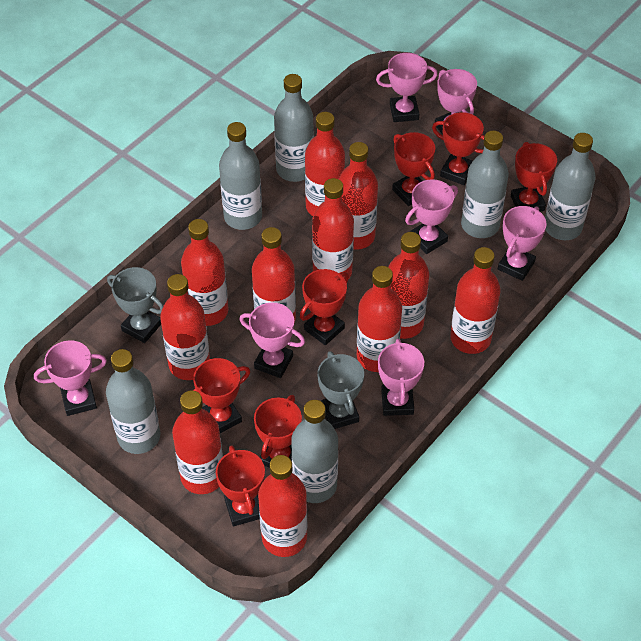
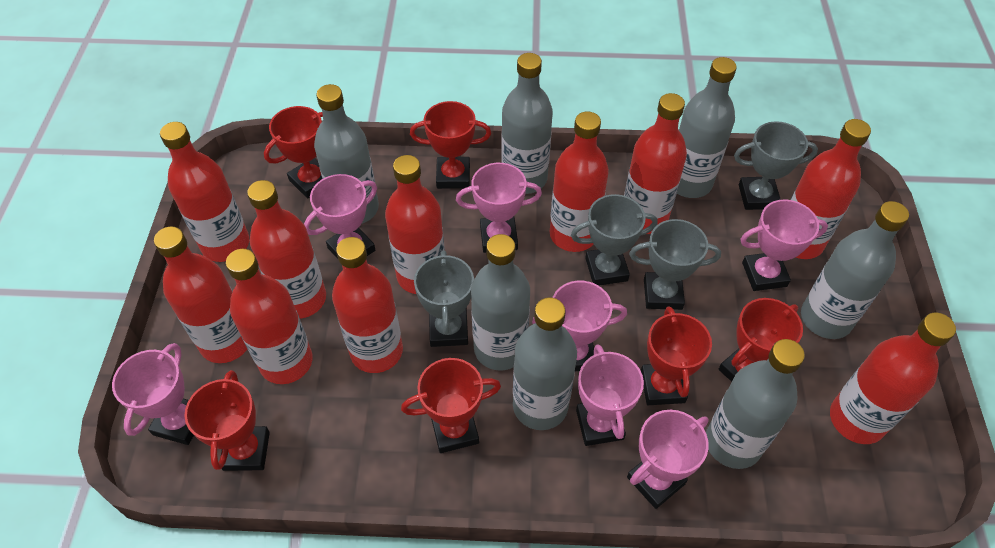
grey bottle: [106,349,160,454] [219,122,262,230] [274,74,314,182] [291,400,338,503] [461,131,509,238] [545,133,596,240] = 6 -> [314,84,379,224] [471,234,530,371] [501,53,553,194] [513,297,577,430] [677,57,737,198] [706,339,805,469] [801,201,909,339] = 7
grey trophy: [107,267,164,343] [317,351,364,429] = 2 -> [414,250,474,347] [571,194,658,286] [629,219,721,310] [734,121,818,210] = 4
red bottle: [160,274,210,380] [172,390,223,494] [181,219,228,326] [252,227,296,323] [258,455,307,557] [305,112,345,216] [312,178,354,278] [339,142,378,250] [357,266,402,372] [388,232,429,339] [450,247,501,354] = 11 -> [154,226,247,363] [160,122,249,262] [226,249,313,384] [247,180,326,319] [332,237,403,373] [385,155,445,294] [550,111,609,252] [624,93,687,234] [791,119,871,259] [830,313,956,444] = 10
red trophy: [193,358,250,433] [216,445,265,526] [254,395,302,468] [300,269,349,345] [392,132,435,206] [432,112,484,185] [511,142,557,212] = 7 -> [184,370,270,471] [264,106,323,198] [401,358,501,453] [410,101,491,189] [641,307,712,405] [719,298,803,382] = 6

